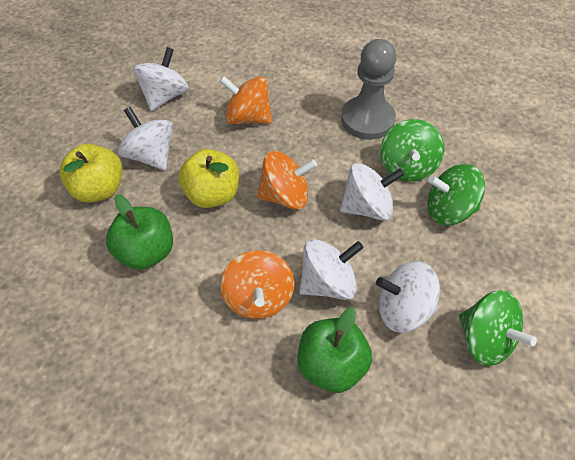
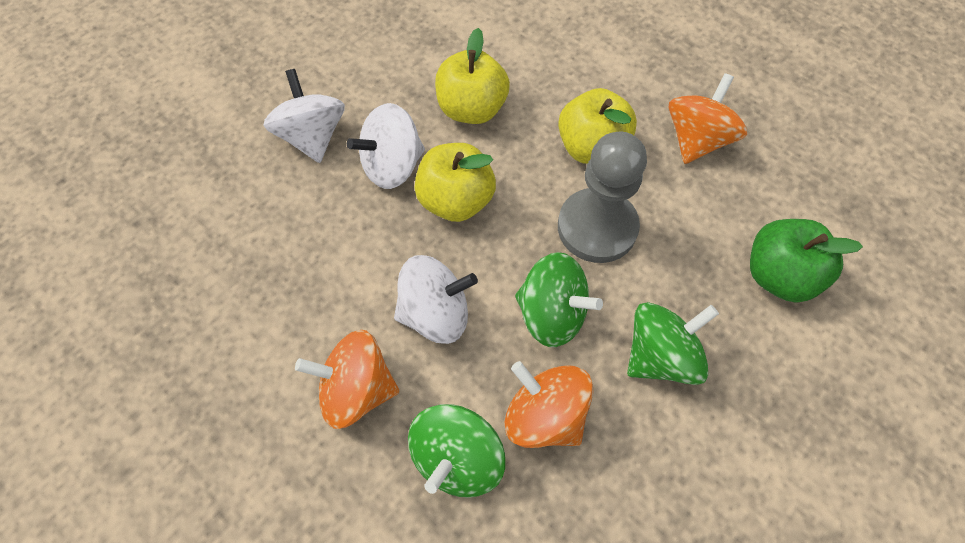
green apple: [106,194,173,270] [297,307,372,393] = 2 -> [750,219,863,302] = 1
white spinning top: [118,107,173,170] [133,47,189,111] [299,239,364,300] [340,163,404,221] [376,261,440,332] = 5 -> [264,69,345,163] [347,103,425,189] [394,255,478,344] = 3
yellow apple: [59,144,122,203] [179,149,239,208] = 2 -> [415,143,496,222] [435,28,510,124] [558,88,637,164] = 3

